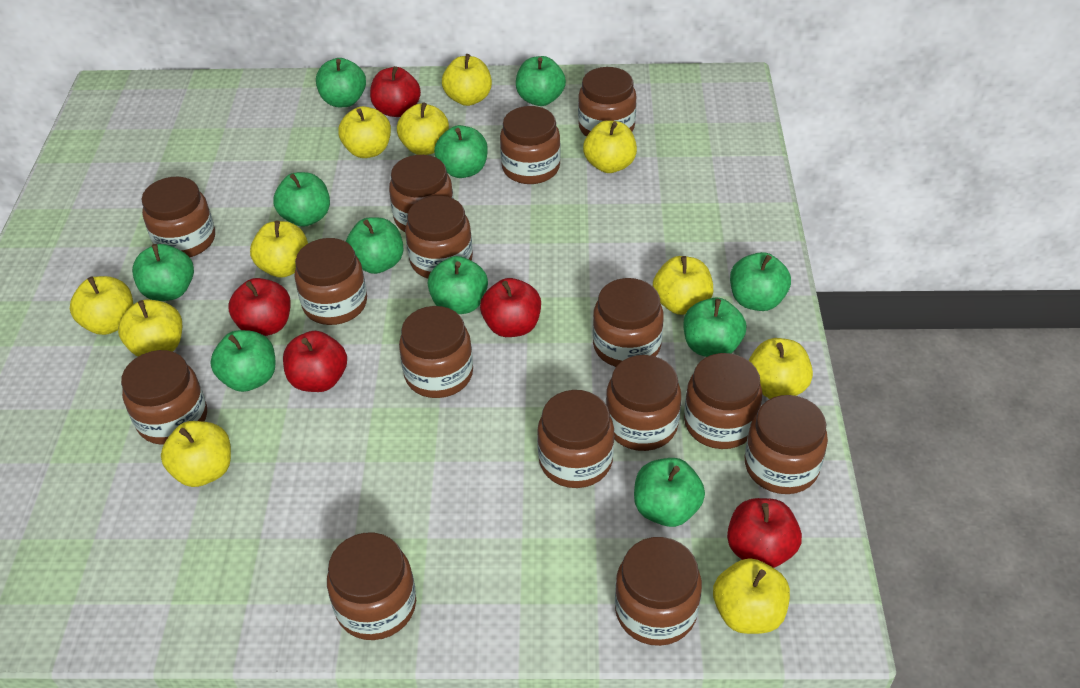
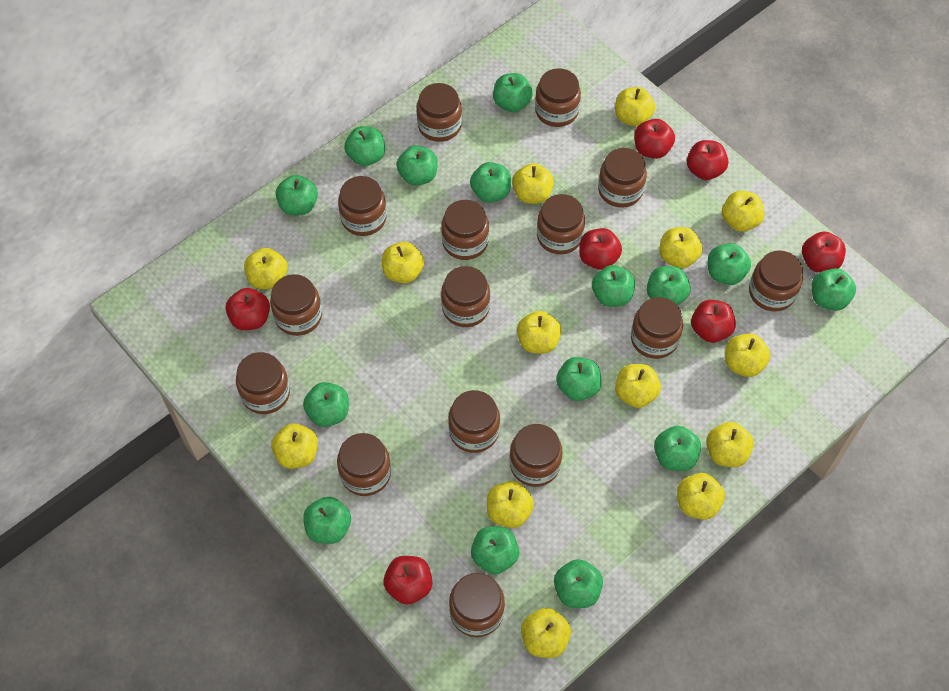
green apple: [132,244,194,301] [210,330,276,392] [273,172,330,227] [316,58,366,107] [346,217,404,274] [428,256,488,314] [434,125,488,178] [516,56,566,106] [634,458,705,527] [683,298,746,357] [730,252,791,311] = 11 -> [276,175,318,216] [303,382,349,427] [303,497,351,544] [344,126,385,166] [397,145,438,186] [470,162,511,203] [471,526,519,574] [493,73,533,112] [554,559,603,608] [556,357,602,401] [592,265,635,307] [647,266,691,305] [654,426,701,471] [708,243,751,285] [812,268,856,311] = 15
red apple: [228,278,291,336] [283,331,347,392] [370,66,421,117] [480,278,541,337] [727,498,802,568] = 5 -> [226,288,270,330] [383,556,432,605] [579,228,622,270] [634,119,675,159] [687,140,728,180] [691,300,736,343] [802,231,846,273] = 7
yellow apple: [70,276,133,335] [118,300,182,357] [161,421,231,487] [250,221,308,278] [338,106,391,158] [397,102,449,155] [442,54,492,106] [583,120,637,173] [653,256,713,315] [713,558,790,634] [749,338,813,399] = 11 -> [244,248,288,289] [271,423,318,469] [382,242,425,284] [487,481,534,528] [512,163,554,204] [517,311,561,354] [521,608,571,658] [615,87,655,126] [615,364,661,408] [659,227,702,269] [677,473,725,520] [706,422,754,467] [722,191,765,232] [725,333,771,377] = 14

